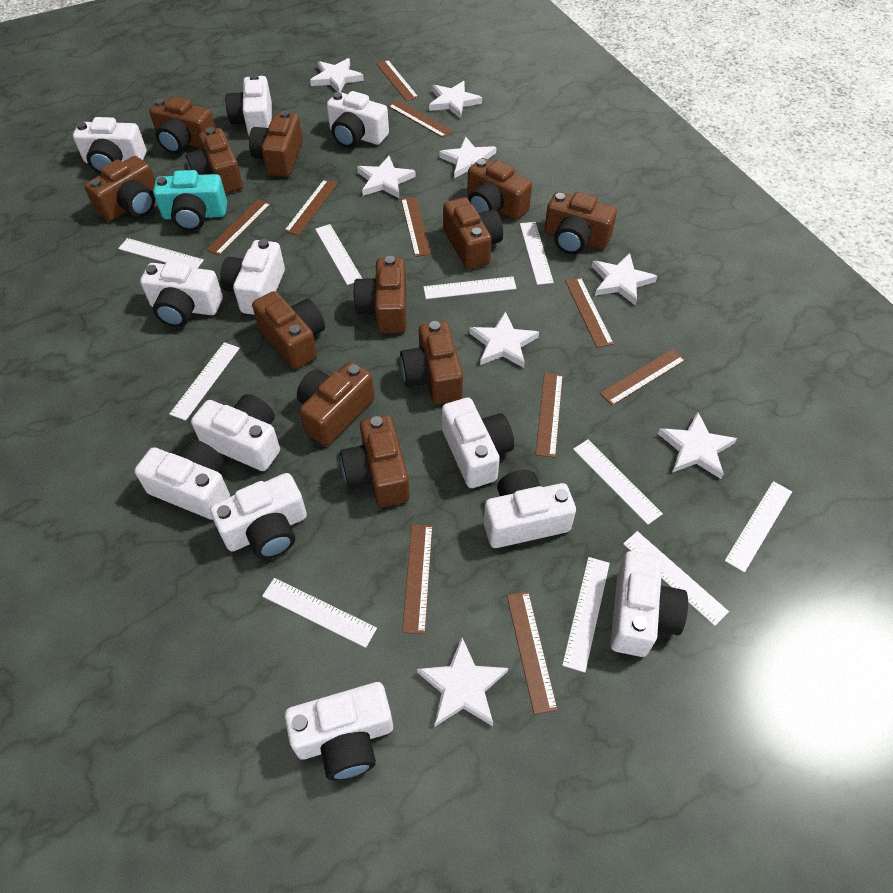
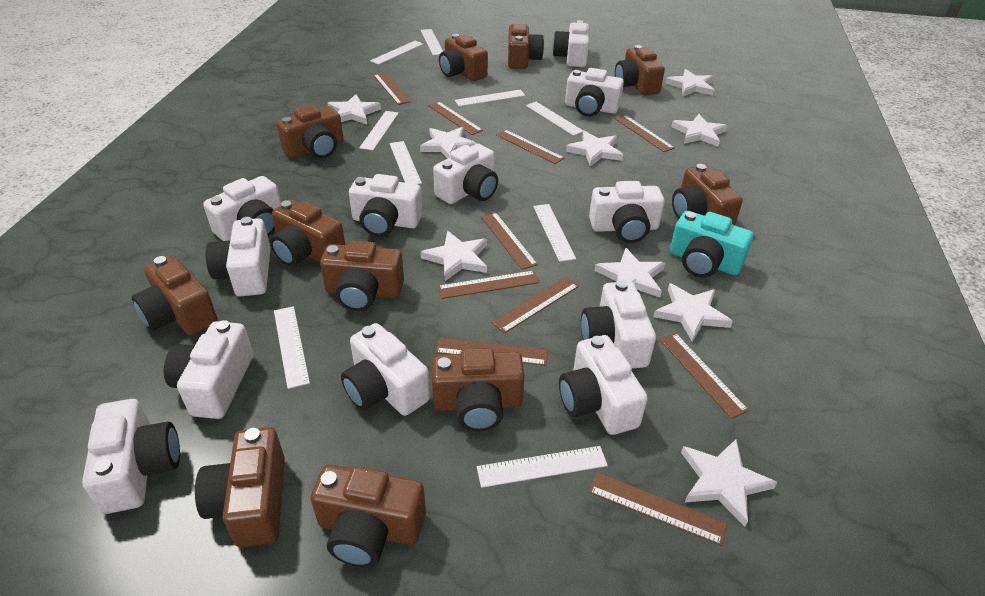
brown camera: [84,156,155,221] [149,97,216,154] [186,127,243,194] [249,110,303,177] [252,291,325,369] [297,362,375,446] [340,415,410,507] [353,256,406,334] [400,321,463,404] [443,197,503,270] [467,158,532,220] [544,192,617,254] = 12 -> [132,255,218,335] [195,427,285,547] [270,200,345,266] [277,105,344,158] [311,464,426,567] [320,240,404,311] [431,348,525,431] [439,34,488,81] [508,24,544,69] [615,45,665,96] [672,164,743,225] = 11
white ruler: [118,238,204,268] [170,342,240,421] [262,578,377,648] [315,224,362,285] [423,276,517,299] [520,222,554,285] [562,557,610,673] [573,439,663,525] [623,531,729,626] [725,481,792,573] = 10 -> [274,306,310,389] [359,111,399,150] [370,41,423,65] [389,141,422,184] [421,29,443,55] [455,90,525,107] [477,446,608,488] [526,102,583,136] [533,204,576,262] = 9
white star: [310,58,364,92] [357,156,416,198] [417,638,508,726] [429,81,482,118] [439,137,497,178] [469,312,539,368] [592,253,657,305] [658,412,737,479] = 8 -> [328,94,381,124] [420,127,477,159] [421,231,487,281] [566,131,623,167] [595,248,665,297] [653,283,733,342] [665,69,714,96] [671,114,727,147] [681,439,777,527] = 9

